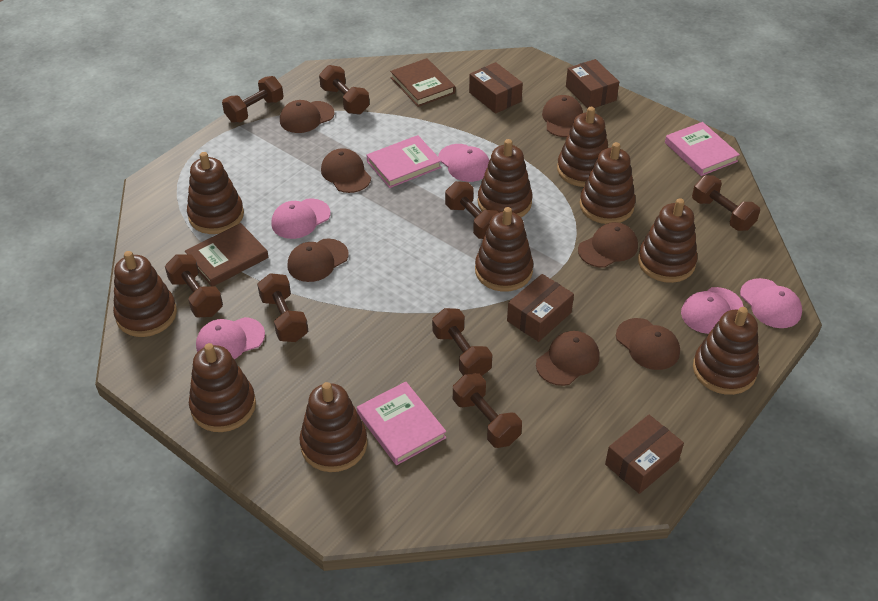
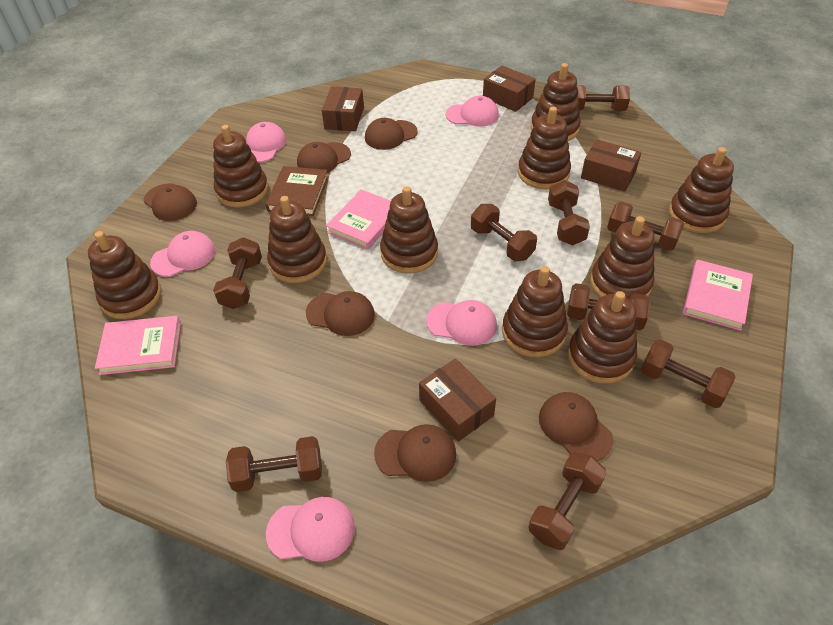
brown book: [185,223,269,286] [390,58,455,107] = 2 -> [266,166,328,216] = 1
brown cap: [280,100,335,133] [287,239,349,282] [321,148,371,193] [536,331,600,386] [542,95,583,137] [578,222,638,268] [616,318,680,370] = 7 -> [143,183,197,221] [297,142,351,173] [306,291,375,336] [365,118,418,150] [374,424,456,482] [539,392,613,461] = 6
brown dumbbell: [165,255,223,317] [222,76,283,123] [257,273,308,342] [319,65,369,115] [432,308,493,376] [445,181,499,239] [453,373,522,448] [692,175,760,231] = 8 -> [213,237,262,309] [226,436,322,492] [471,204,537,261] [528,452,607,550] [548,180,590,245] [567,283,650,330] [576,85,630,111] [607,201,684,251] [641,339,736,408] = 9

